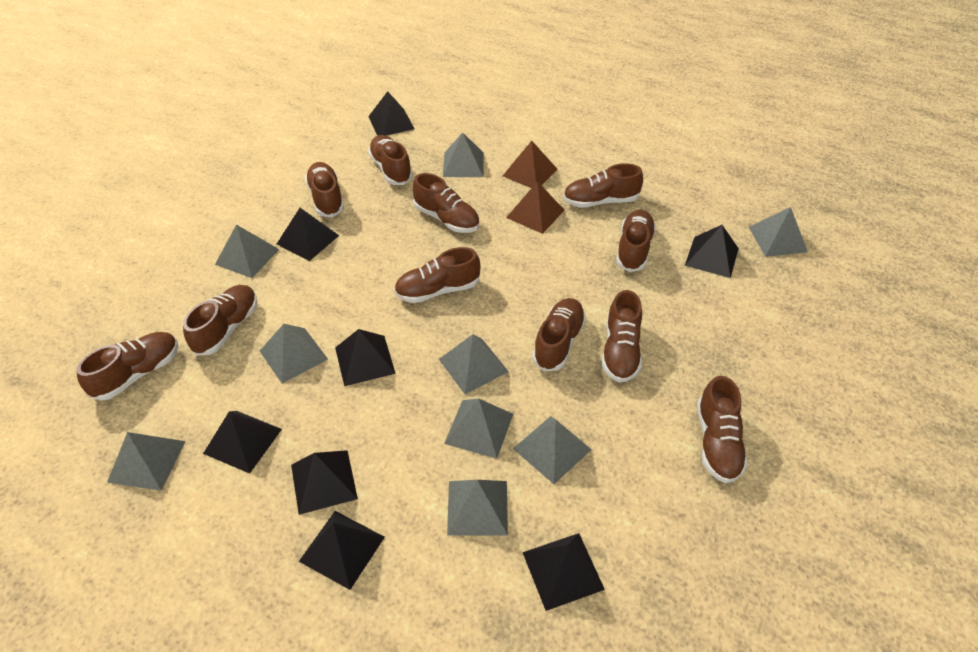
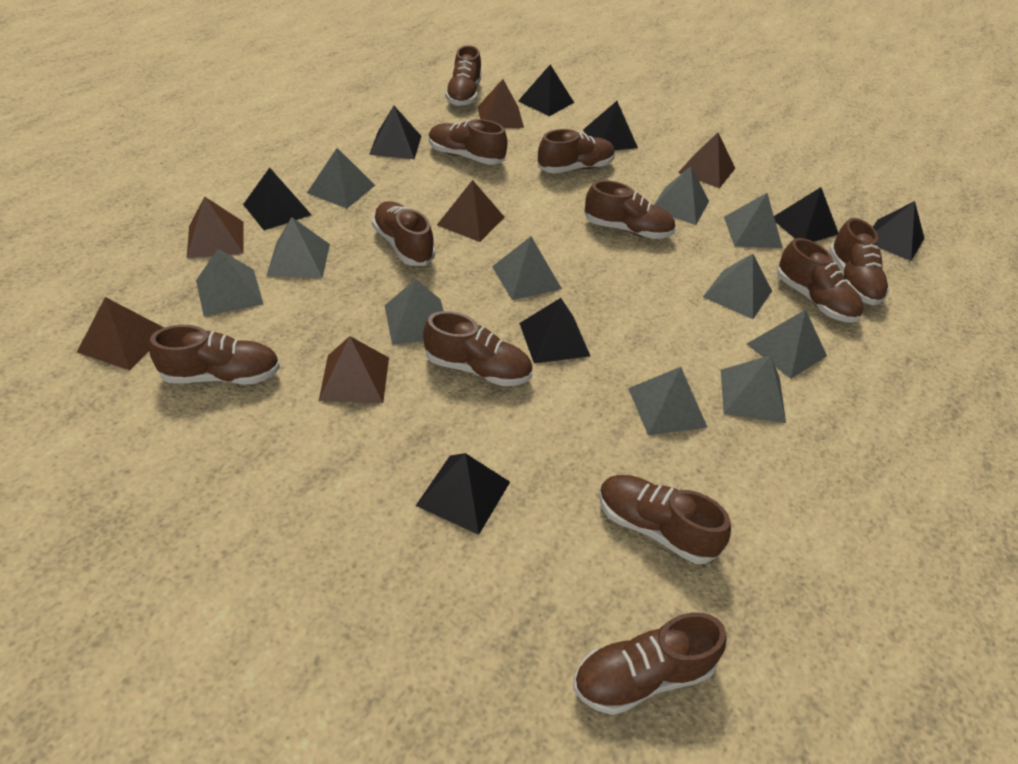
brown pyramid: [503,141,557,188] [506,181,564,234] = 2 -> [77,297,164,370] [187,196,244,258] [319,336,389,403] [437,180,504,242] [478,79,524,128] [678,133,735,188] = 6
grey pyramid: [107,432,186,491] [215,225,279,278] [260,324,328,384] [439,334,509,394] [443,132,484,177] [444,398,513,459] [447,480,508,536] [513,416,592,484] [749,207,808,257] = 9 -> [196,249,263,316] [267,217,330,278] [307,148,375,209] [385,279,444,345] [492,237,562,300] [628,367,708,435] [654,166,709,225] [703,254,772,319] [721,355,786,423] [724,193,783,248] [747,309,827,379] = 11

